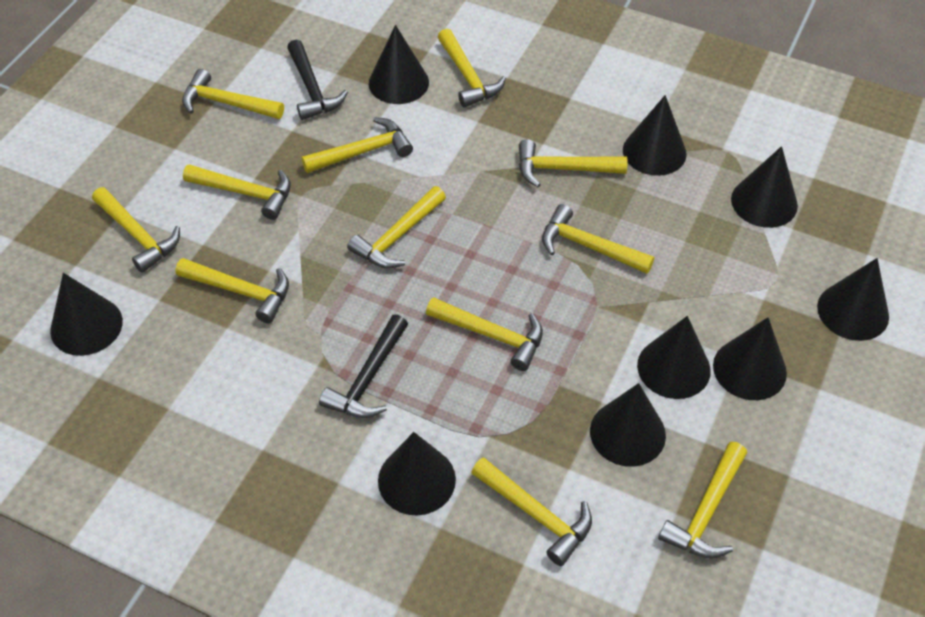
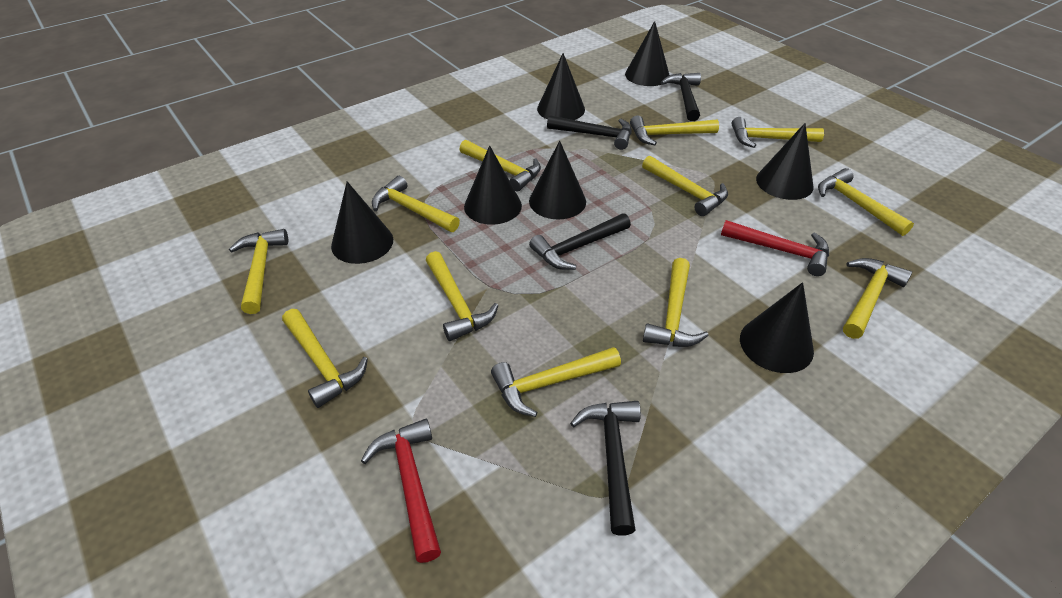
black cone: [50,273,123,356] [368,25,429,104] [378,432,456,515] [590,383,666,467] [623,95,687,176] [637,316,711,399] [713,317,787,400] [731,146,798,228] [817,258,889,341] = 9 -> [331,181,393,264] [464,145,522,225] [529,141,586,219] [537,53,585,120] [625,21,669,86] [740,282,814,373] [756,123,814,200] = 7
black hammer: [287,40,348,120] [319,314,408,418] = 2 -> [529,213,631,270] [547,115,632,150] [570,401,641,535] [661,73,701,121] = 4
red hammer: none = 0 -> [361,419,441,563] [721,220,829,276] = 2

